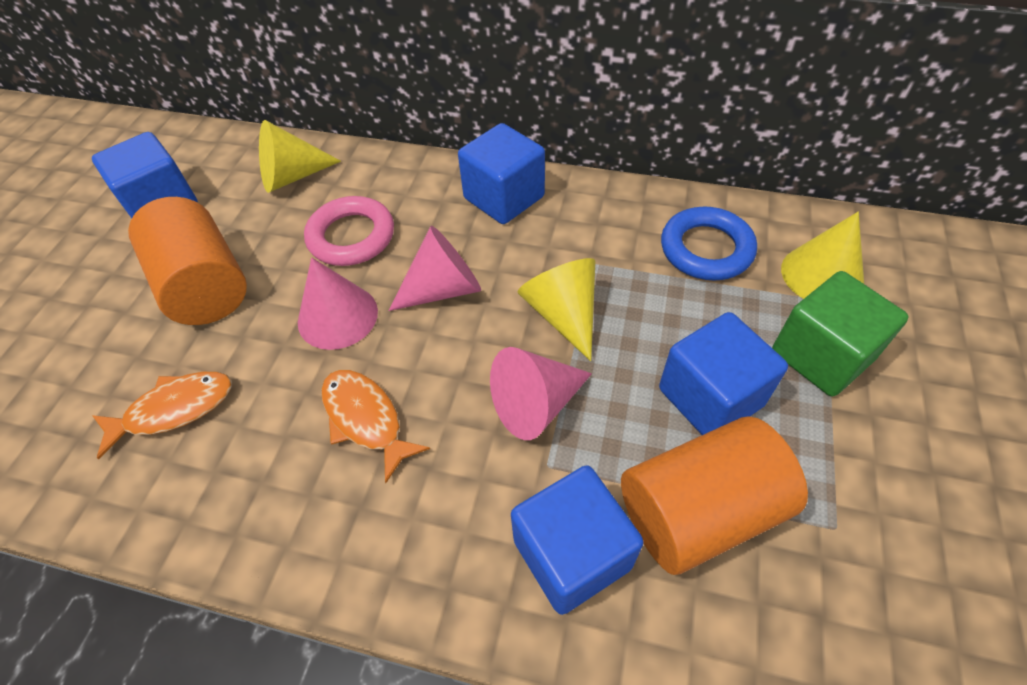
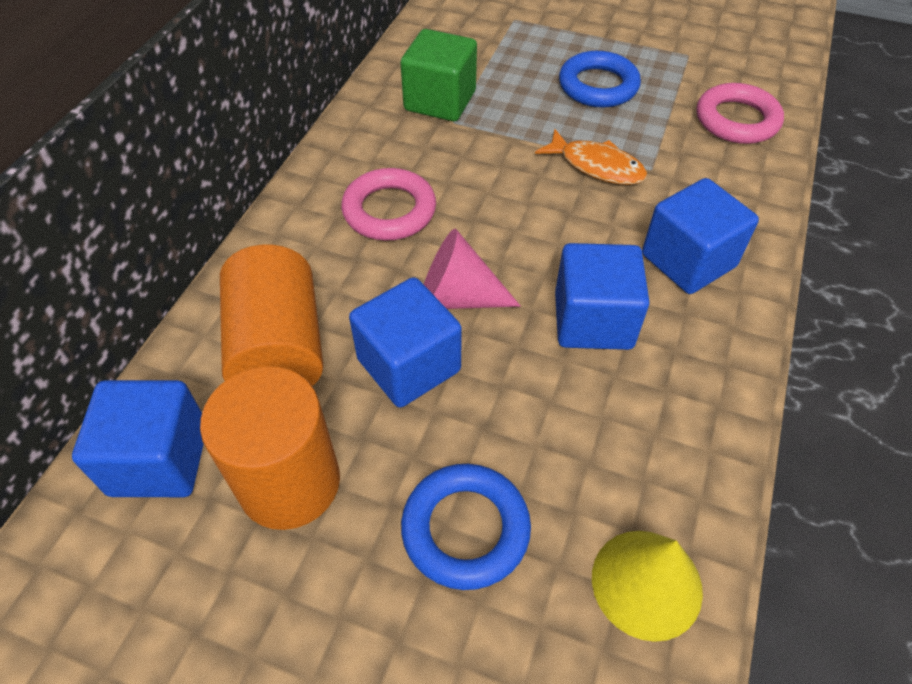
blue ring: [661,207,757,280] = 1 -> [401,464,531,590] [559,51,641,108] = 2
orange fish: [92,372,232,459] [321,370,430,483] = 2 -> [535,129,647,185] = 1
pink cone: [298,257,378,350] [388,226,481,311] [490,347,592,440] = 3 -> [424,229,521,309] = 1
pink ring: [304,196,394,266] = 1 -> [341,168,436,241] [697,83,784,144] = 2
yellow cone: [259,120,341,193] [517,258,596,361] [781,212,864,299] = 3 -> [592,531,703,642] = 1

